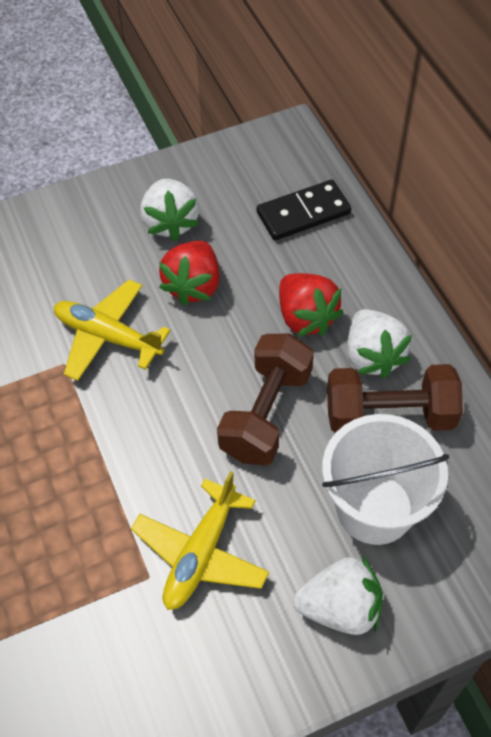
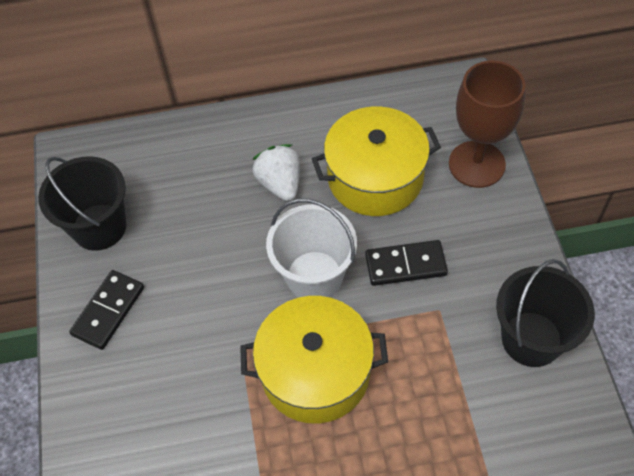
black bucket: none = 0 -> [38,156,127,251] [496,259,595,367] = 2
black domino: [257,180,351,240] = 1 -> [69,270,144,350] [365,240,448,286] = 2
brown dumbbell: [217,334,314,466] [327,364,463,433] = 2 -> none = 0
brown goblet: none = 0 -> [449,61,525,188] = 1
red strawberry: [159,241,220,306] [279,273,344,336] = 2 -> none = 0
white strawberry: [140,179,199,241] [294,556,383,635] [347,309,412,378] = 3 -> [252,144,300,201] = 1
yellow plane: [54,280,171,381] [131,471,269,610] = 2 -> none = 0
yellow pot: none = 0 -> [240,296,388,423] [312,106,441,216] = 2

